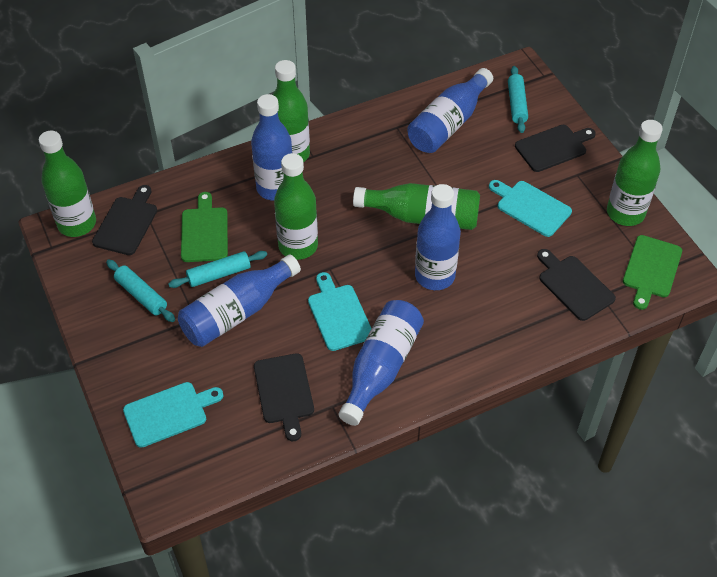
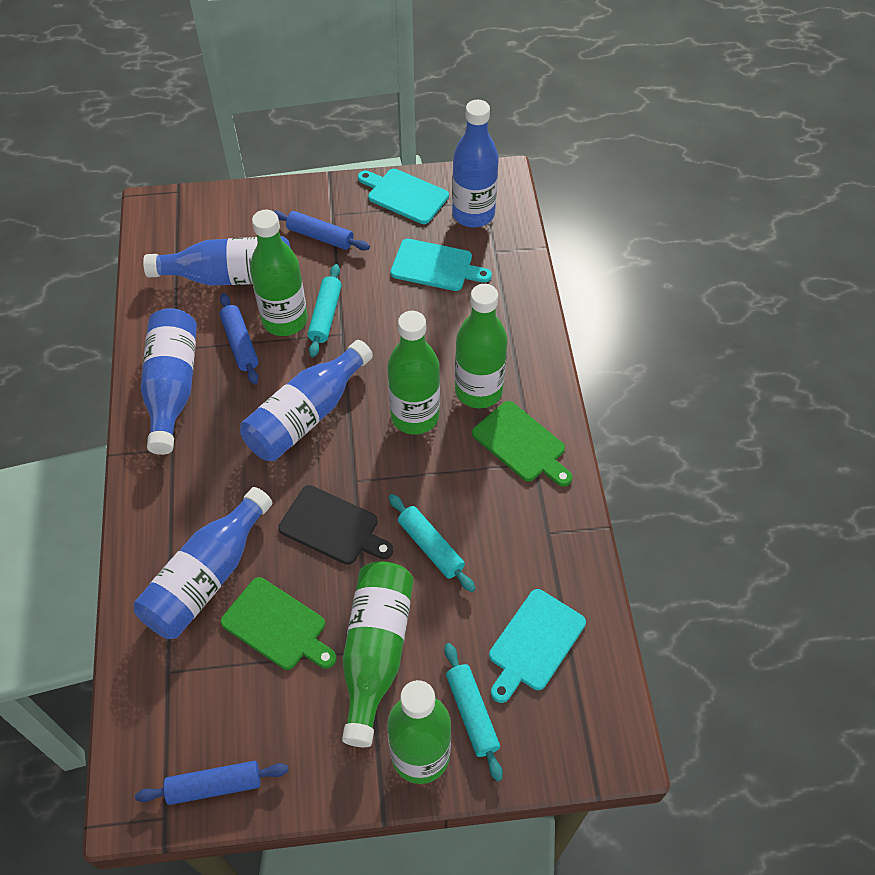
black cutting board: [92,185,157,255] [254,353,314,441] [515,125,596,172] [537,249,616,321] = 4 -> [278,485,393,565] = 1
blue rolling pin: none = 0 -> [135,761,289,805] [220,293,259,385] [274,210,370,251] = 3

